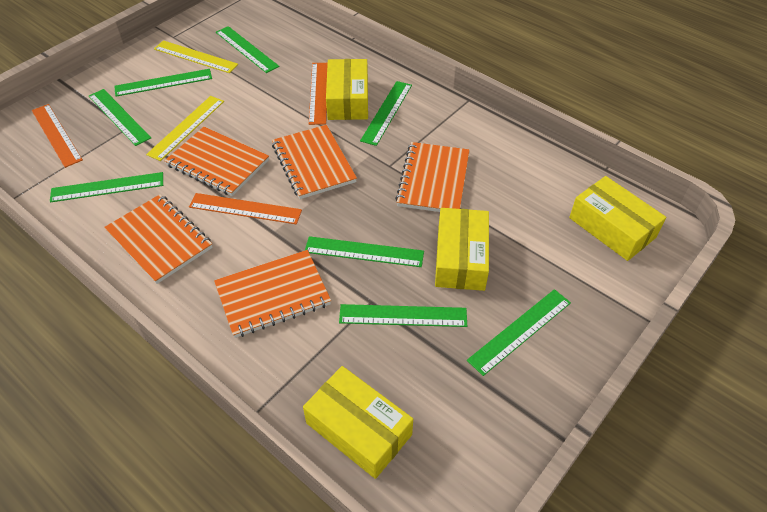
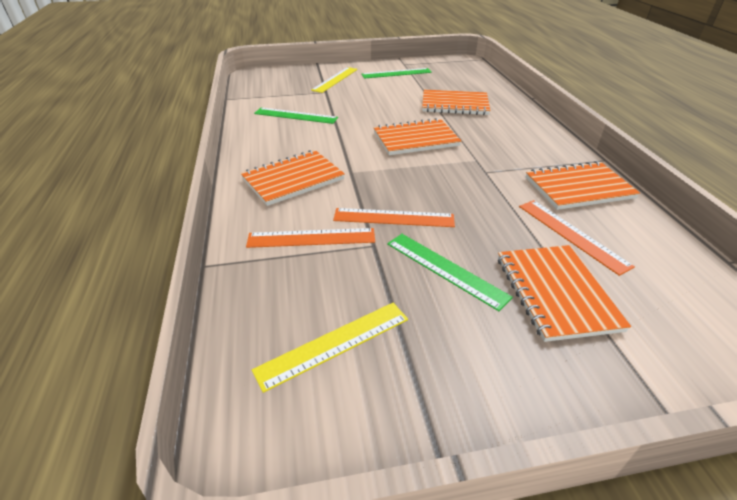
green ruler: [50,172,163,202] [89,89,151,146] [114,69,212,96] [216,26,279,73] [305,236,424,267] [339,304,467,327] [360,81,412,146] [467,289,571,376] = 8 -> [254,108,338,124] [361,68,432,79] [387,234,513,311] = 3
yellow box: [303,366,413,479] [326,59,368,120] [435,208,489,291] [569,176,666,261] = 4 -> none = 0

